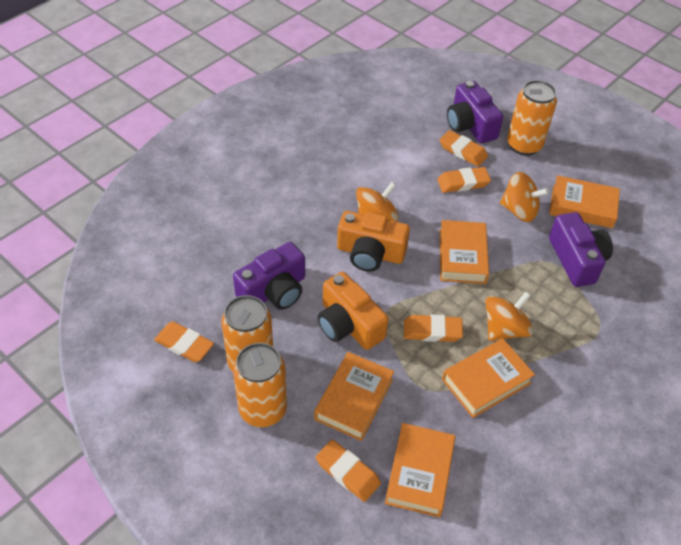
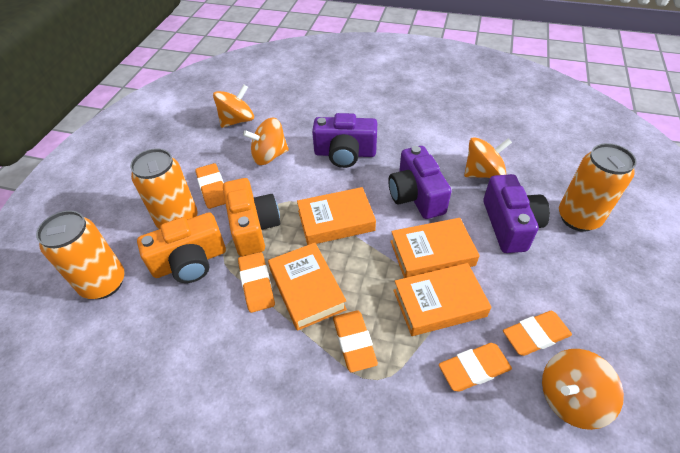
orange book: [314,352,394,441] [385,423,455,517] [440,220,489,284] [442,338,535,418] [549,175,620,228] = 5 -> [268,243,347,331] [297,187,376,245] [390,218,480,278] [393,263,491,336] = 4
orange spinning top: [356,182,399,222] [485,292,533,341] [500,172,549,222] = 3 -> [213,85,254,128] [243,118,289,165] [464,137,512,178] [542,349,624,430] = 4

